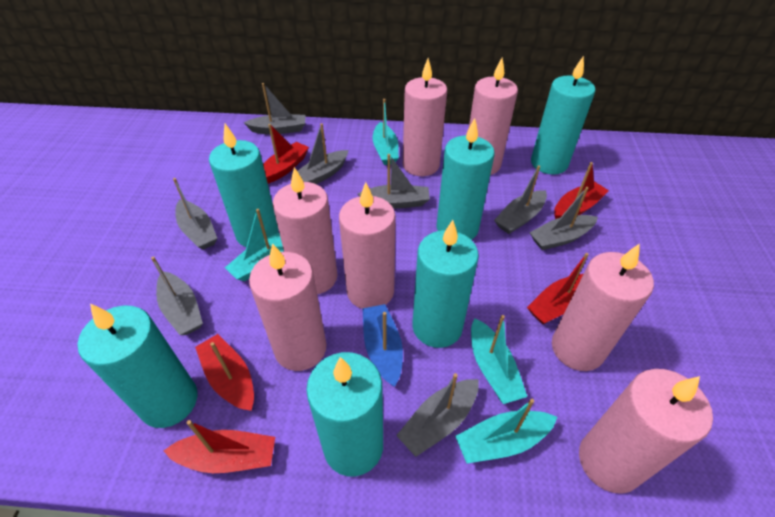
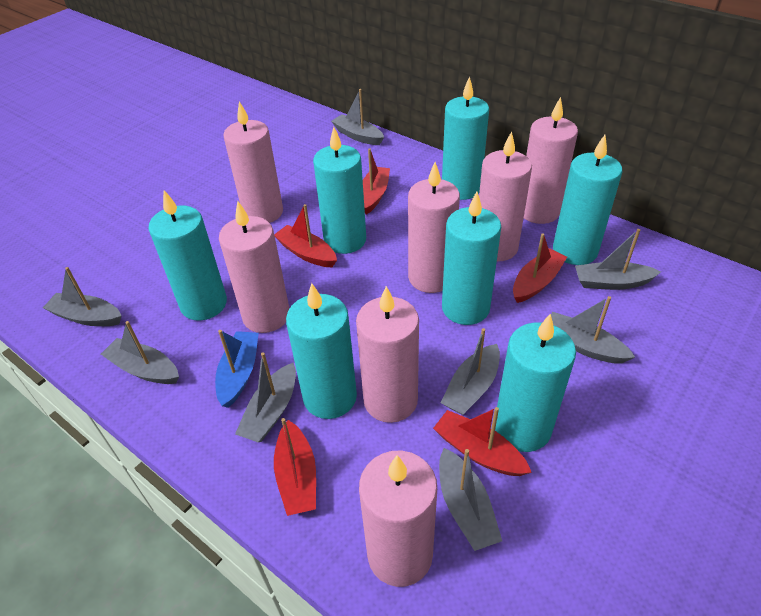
turquoise boat: [225,209,284,281] [373,99,399,165] [455,399,557,463] [471,315,527,404] = 4 -> none = 0
turquoise candle: [78,303,198,428] [209,124,279,247] [306,352,383,477] [412,220,479,348] [437,118,495,240] [531,56,595,175] = 6 -> [148,190,227,321] [286,283,357,419] [313,127,366,254] [442,76,489,200] [442,191,501,325] [495,314,576,452] [553,135,622,265] = 7

